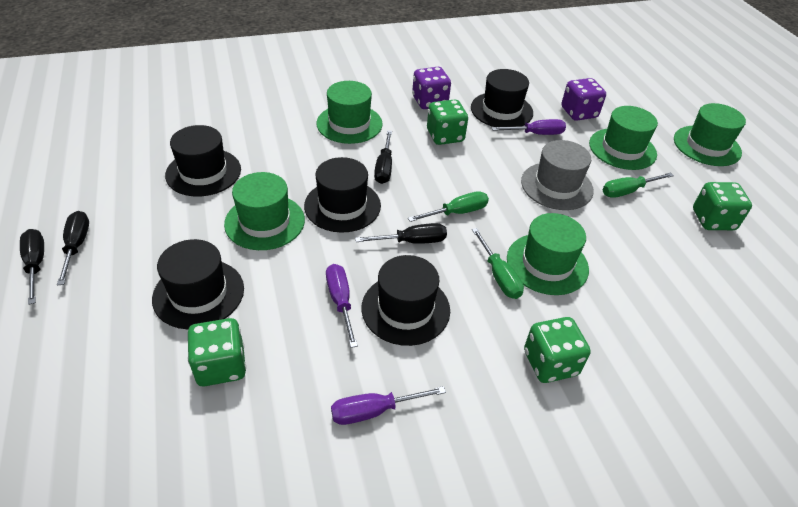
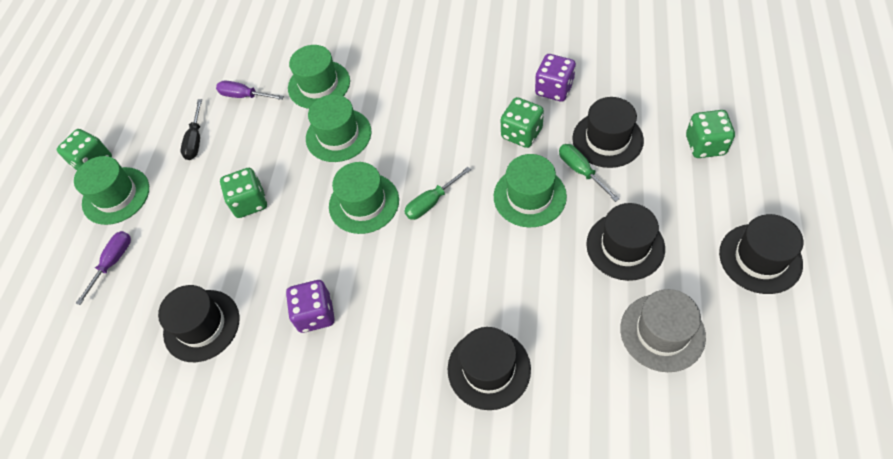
black screwdriver: [20,229,44,305] [57,211,89,285] [355,223,447,244] [374,130,392,184] = 4 -> [181,99,202,160] = 1
green screwdriver: [408,191,489,222] [472,228,524,299] [603,173,674,198] = 3 -> [404,167,471,220] [559,144,619,202] = 2
purple screwdriver: [326,264,358,348] [331,386,446,425] [492,119,566,135] = 3 -> [76,231,131,305] [216,80,284,100] = 2

